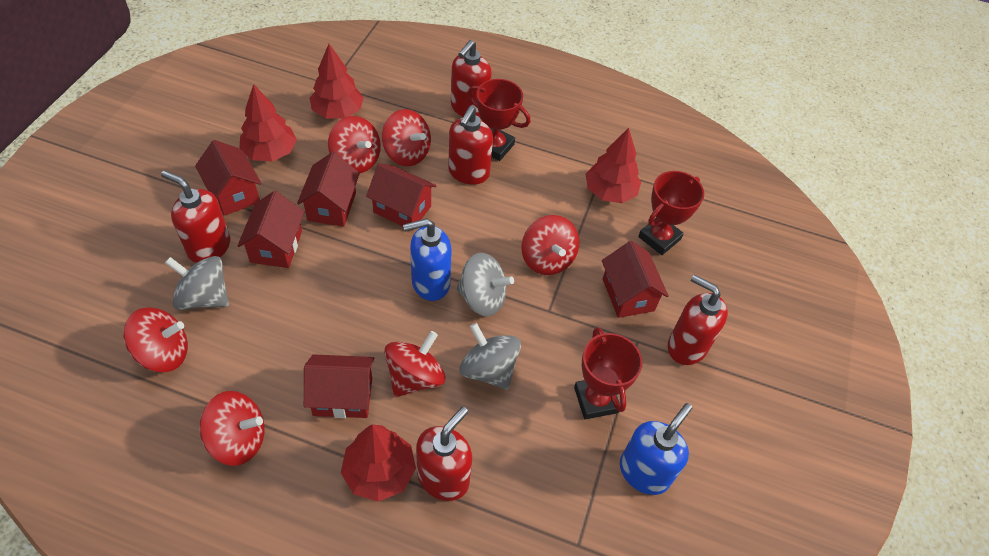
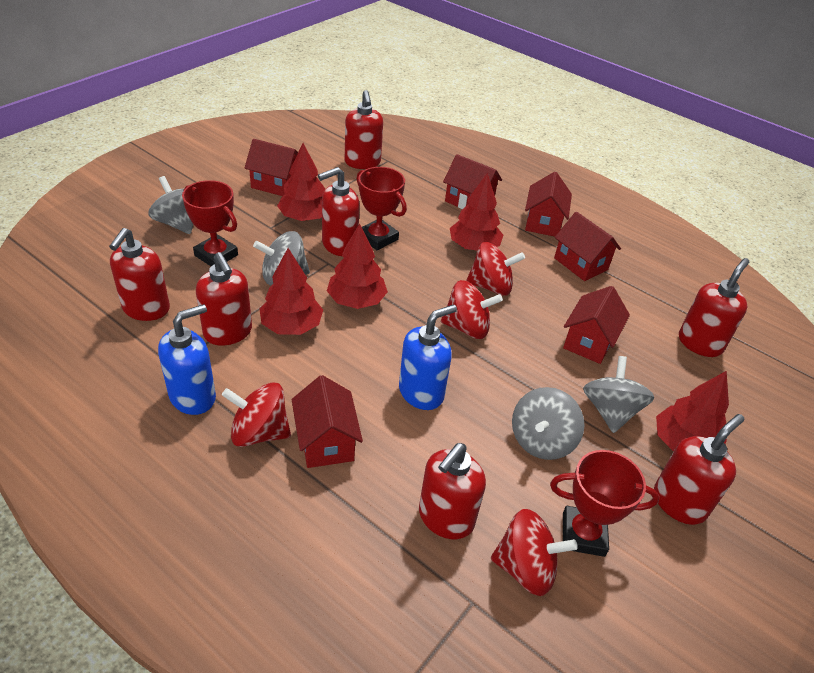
grey spinning top: [165,256,229,310] [456,253,514,317] [460,323,521,390] = 3 -> [148,176,193,234] [253,231,310,285] [512,387,584,460] [583,356,654,433] = 4
red soap dispenser: [161,170,230,263] [416,407,472,501] [448,106,493,185] [451,40,492,118] [668,275,728,365] = 5 -> [109,228,170,321] [196,252,252,346] [318,167,360,256] [345,90,383,169] [419,443,486,539] [654,414,744,525] [679,258,749,357] = 7
red spinning top: [123,307,188,372] [199,391,264,466] [328,116,381,173] [382,109,431,166] [384,331,445,397] [522,215,579,275] = 6 -> [222,382,291,447] [441,280,503,339] [466,242,525,296] [491,509,578,596] = 4
red tree: [239,84,297,162] [310,44,364,119] [341,424,416,502] [586,128,641,203] = 4 -> [260,248,323,335] [277,143,325,221] [327,224,388,309] [450,173,503,251] [656,371,729,452] = 5

